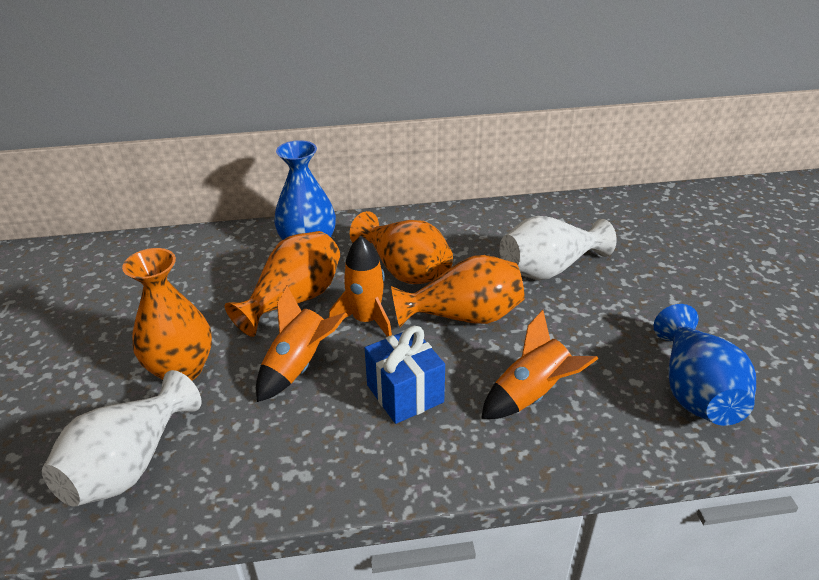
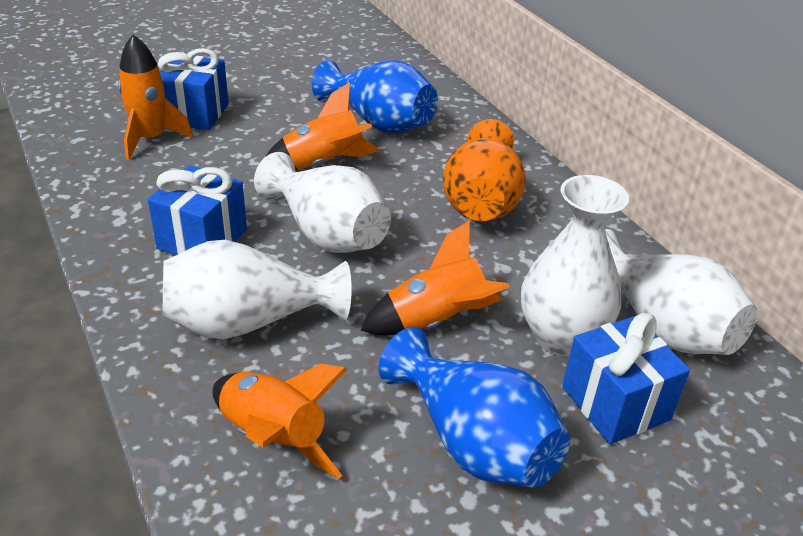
blue gift: [365,326,445,424] = 1 -> [148,165,247,255] [158,48,229,130] [562,313,690,444] = 3
orange rocket: [256,286,347,402] [329,236,392,337] [481,310,598,419] = 3 -> [118,34,193,160] [213,364,347,479] [266,82,380,170] [360,220,509,335] = 4
orange vase: [122,248,212,381] [225,231,340,337] [350,211,453,284] [391,255,524,328] = 4 -> [443,119,526,221] = 1
white vase: [42,370,202,507] [500,216,617,280] = 2 -> [162,240,352,339] [254,152,391,253] [521,175,629,356] [605,229,758,355] = 4

